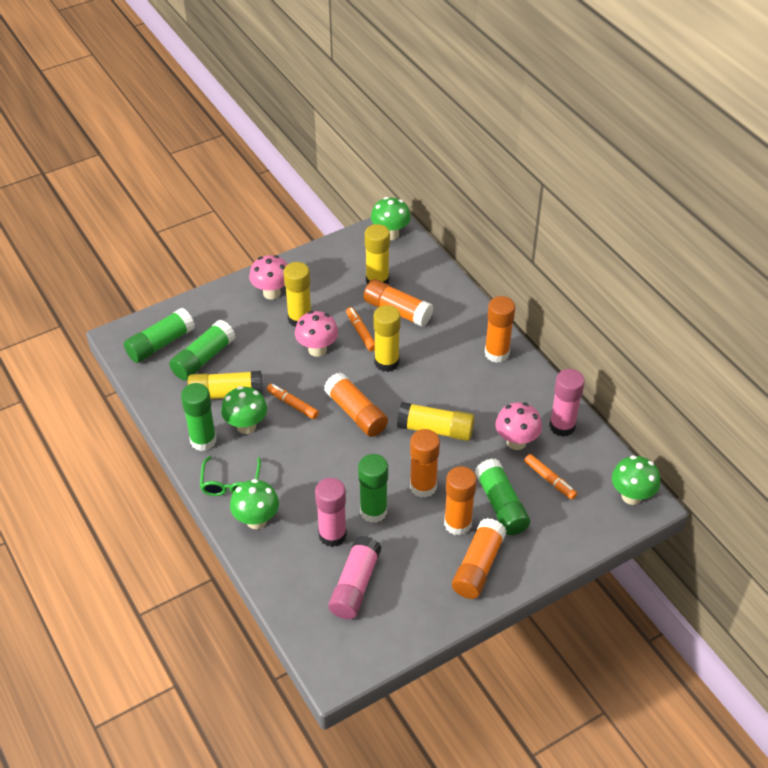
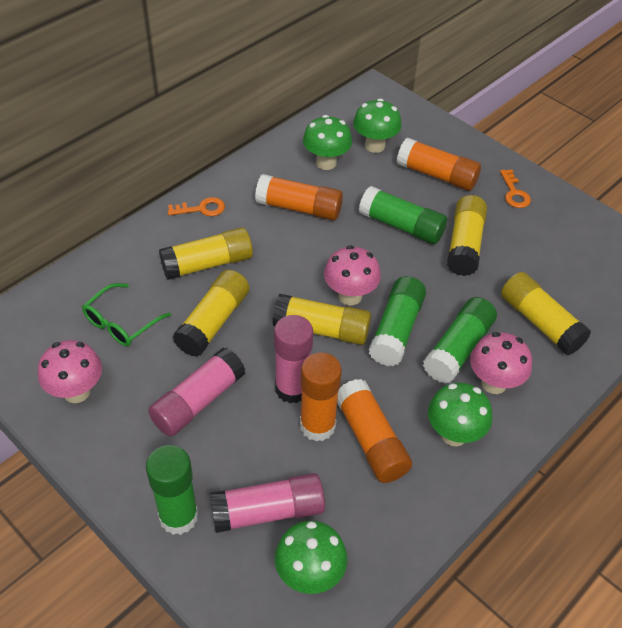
green glue stick: [124,308,195,363] [169,320,235,381] [181,383,217,451] [358,454,388,523] [475,458,530,535] = 5 -> [146,445,198,535] [359,186,447,244] [369,276,426,366] [423,297,497,384] = 4
orange glue stick: [324,372,388,437] [364,279,433,327] [410,429,440,498] [444,466,477,535] [452,518,507,599] [485,296,515,363] = 6 -> [255,174,343,221] [300,352,342,441] [337,379,412,483] [397,138,481,191] = 4
orange key: none = 0 -> [168,197,225,216] [500,169,531,208] = 2
orange marker: [267,384,319,419] [346,307,375,351] [524,454,577,500] = 3 -> none = 0

